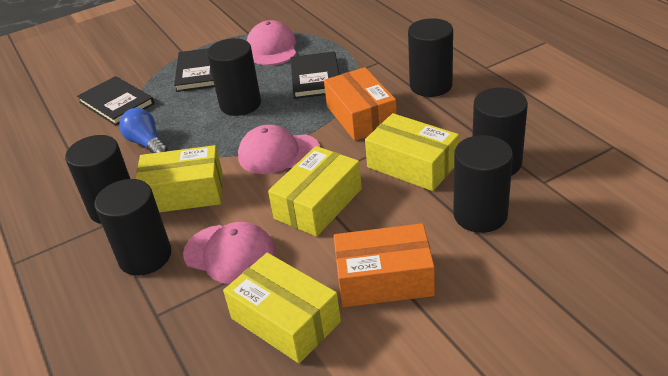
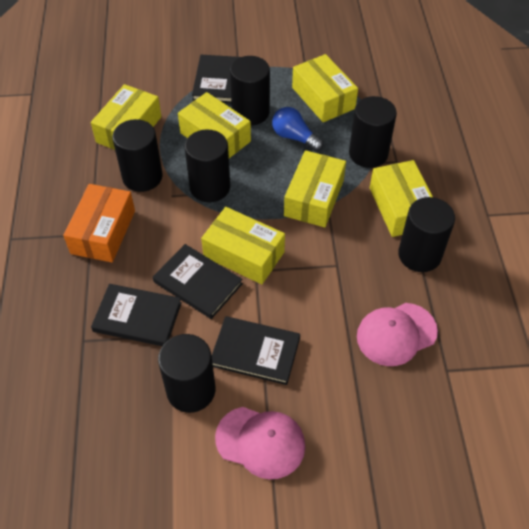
black book: [77,76,155,126] [174,48,215,92] [290,51,339,99] = 3 -> [91,284,182,346] [153,244,243,319] [192,55,240,103] [212,316,300,385] = 4
orange box: [324,67,397,141] [334,223,435,307] = 2 -> [63,184,135,262] = 1
pink cap: [183,222,276,284] [238,125,320,174] [247,20,296,65] = 3 -> [215,407,305,479] [357,303,438,366] = 2
yellow box: [136,145,223,212] [223,253,341,363] [268,146,362,237] [365,113,459,191] = 4 -> [91,84,161,150] [178,92,251,158] [201,207,285,284] [284,150,346,227] [292,54,358,122] [370,160,433,237] = 6

